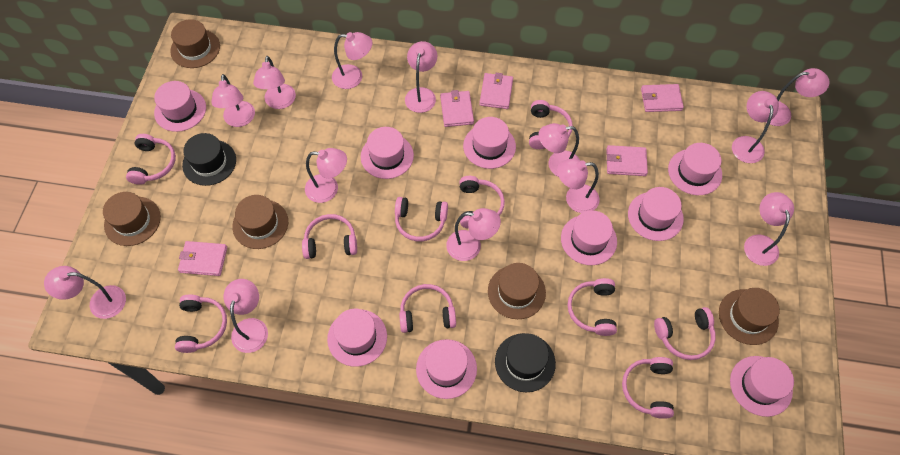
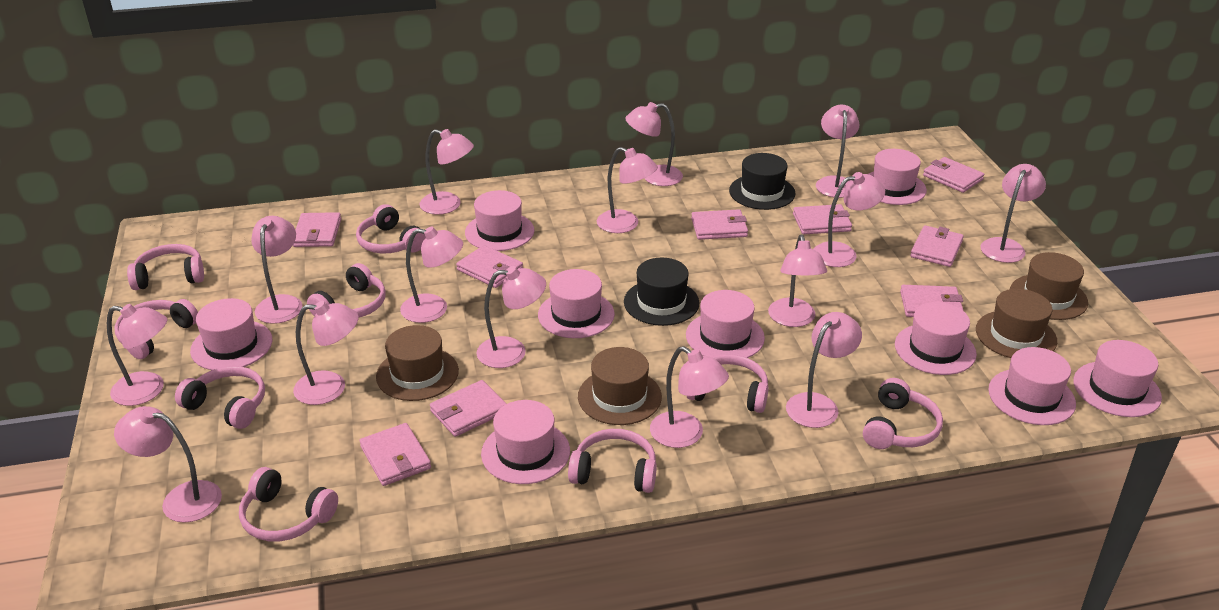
brown hat: [103,192,161,246] [170,19,220,68] [232,195,288,249] [488,263,546,319] [719,288,780,345] = 5 -> [376,325,459,401] [578,347,662,425] [976,289,1057,358] [1010,252,1088,320] = 4
pink headphones: [126,134,176,185] [175,295,227,353] [302,214,357,259] [395,197,448,241] [399,284,456,333] [459,176,505,228] [529,100,573,149] [568,278,617,336] [622,357,674,419] [654,307,716,360] = 10 -> [114,299,198,359] [127,244,204,290] [175,366,265,429] [239,467,338,542] [307,263,386,318] [356,204,426,253] [568,429,657,493] [687,354,769,413] [863,378,943,449] = 9
pink lamp: [44,266,126,319] [211,74,255,127] [224,279,268,353] [253,56,296,109] [305,148,347,203] [332,32,372,89] [405,41,437,113] [446,208,501,261] [539,123,580,177] [557,159,600,213] [732,91,779,163] [744,192,794,266] [766,68,830,126] = 13 -> [107,304,168,406] [114,406,222,523] [251,216,303,324] [293,301,359,405] [400,226,463,323] [419,129,474,215] [476,266,546,368] [597,147,658,233] [625,102,683,186] [650,346,729,448] [768,234,827,327] [786,312,862,428] [813,172,885,267] [816,105,859,198] [980,164,1046,263] = 15
pink wallet: [178,241,227,276] [440,90,474,127] [480,73,513,109] [606,145,648,176] [641,84,684,112] = 5 -> [293,212,341,247] [360,423,431,486] [430,380,506,437] [456,245,523,288] [691,209,748,240] [793,204,852,234] [900,285,963,317] [910,225,964,267] [923,157,984,193] = 9

